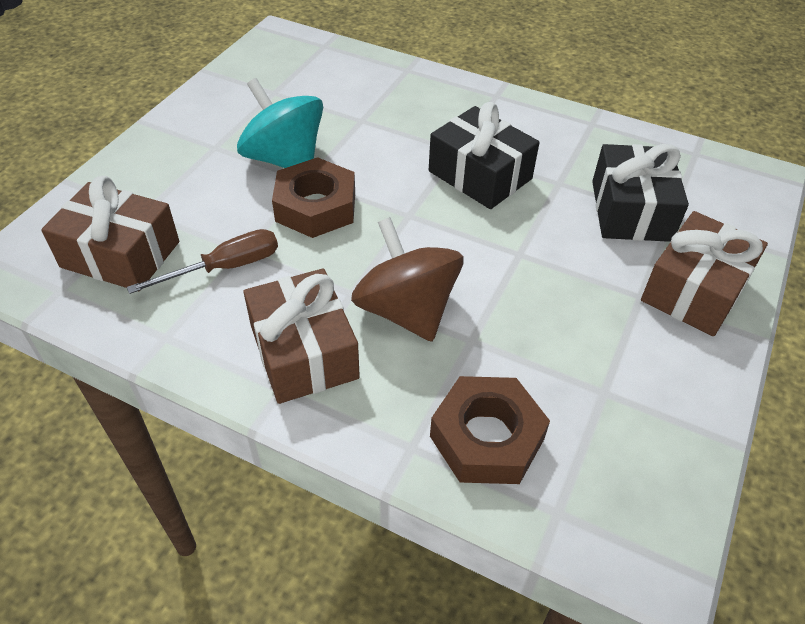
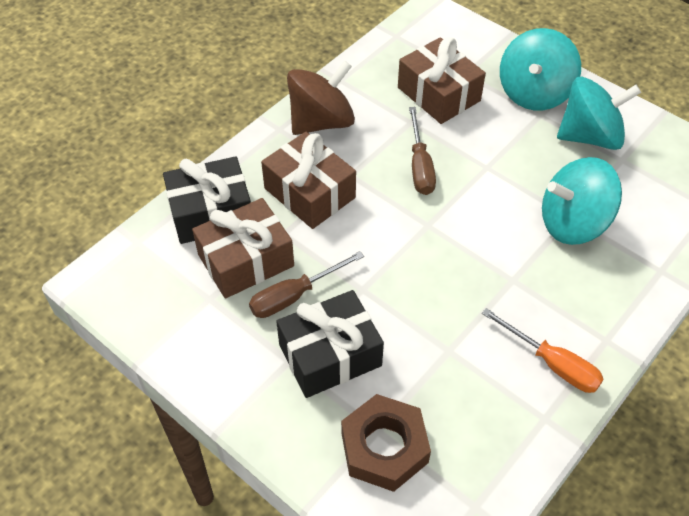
brown nut: [272,157,355,238] [430,376,550,484] = 2 -> [341,394,431,492] = 1
brown screwdriver: [127,229,278,294] = 1 -> [249,251,364,318] [409,107,436,195] = 2
orange screwdriver: none = 0 -> [482,308,603,393] = 1
turquoise spinning top: [237,78,323,168] = 1 -> [500,28,581,110] [542,157,622,245] [557,77,641,150] = 3

